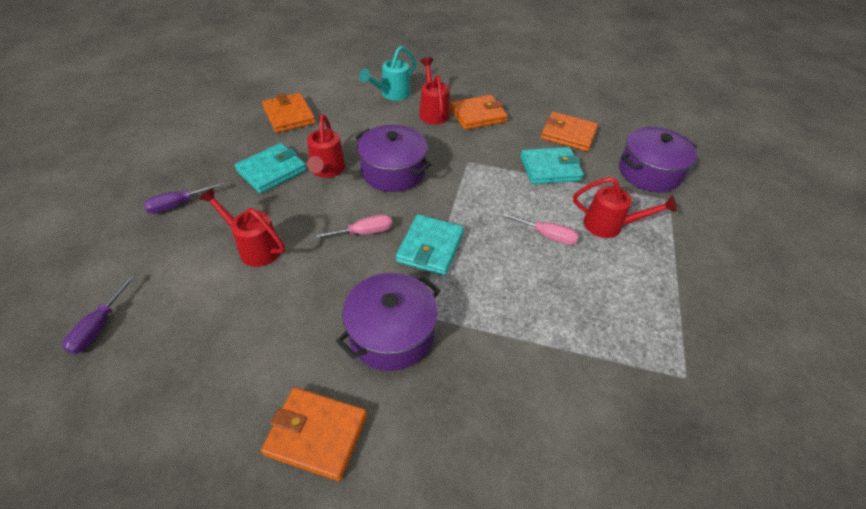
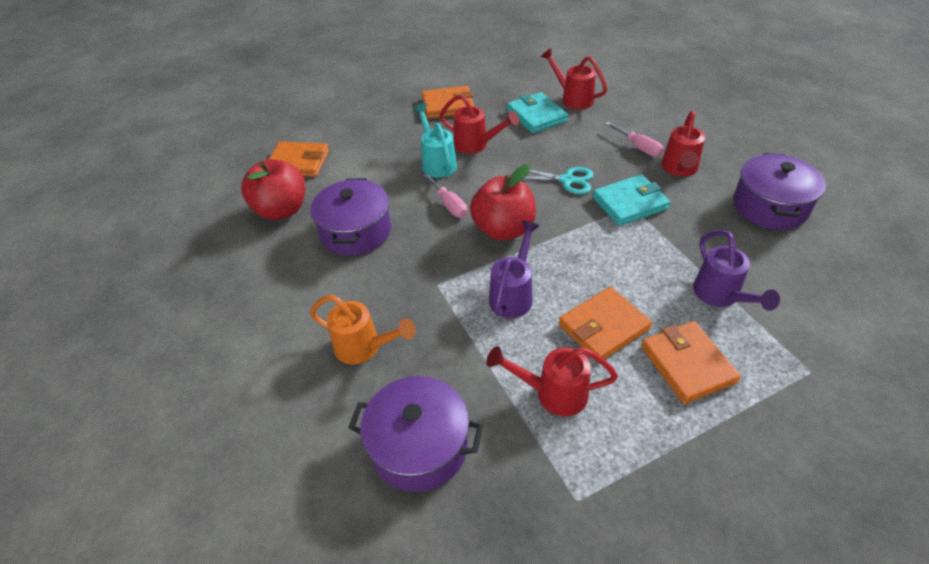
orange watering can: none = 0 -> [310,294,416,364] = 1
purple screwdriver: [63,275,135,354] [143,182,224,214] = 2 -> none = 0
purple watering can: none = 0 -> [489,221,540,318] [693,230,780,311] = 2
red apple: none = 0 -> [241,159,305,220] [470,164,536,241] = 2
turquoise scissors: none = 0 -> [516,167,593,194] = 1
turquoise wallet: [235,143,307,193] [396,214,464,276] [520,147,584,184] = 3 -> [507,92,568,133] [592,174,670,226] = 2

